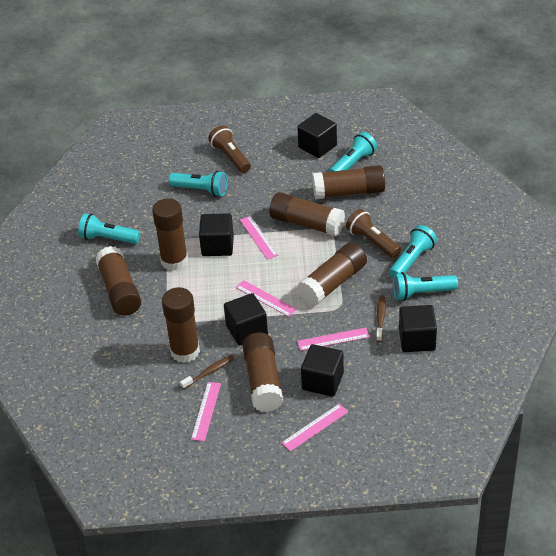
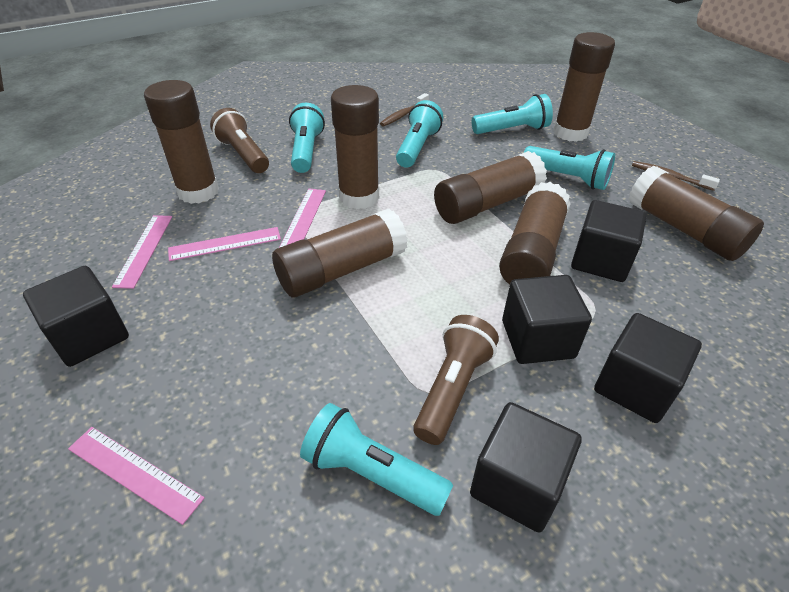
pink ruler: [191,382,221,441] [236,280,297,317] [240,216,278,260] [281,404,348,452] [297,328,369,351] = 5 -> [68,427,205,525] [112,215,172,289] [168,227,281,261] [279,188,326,248] = 4

